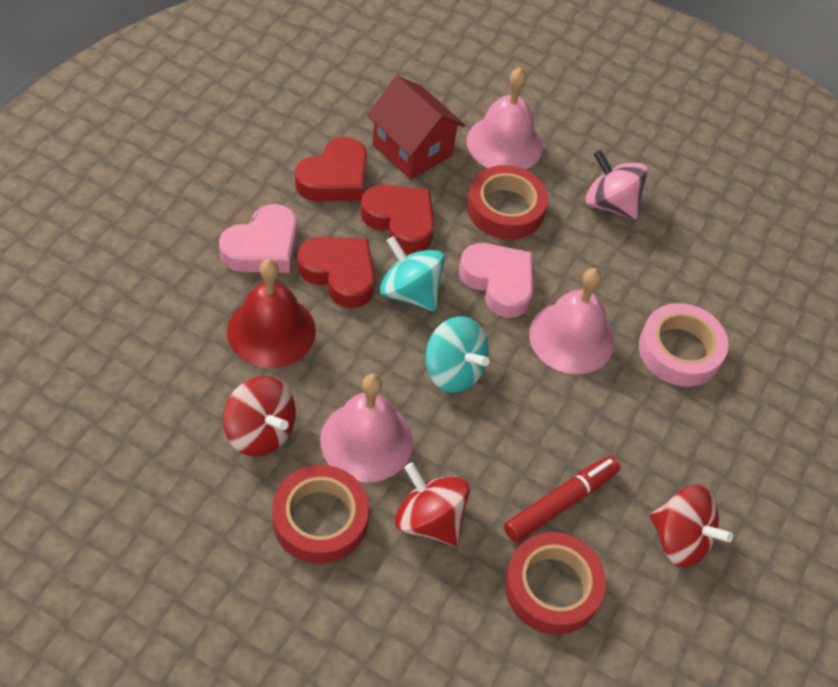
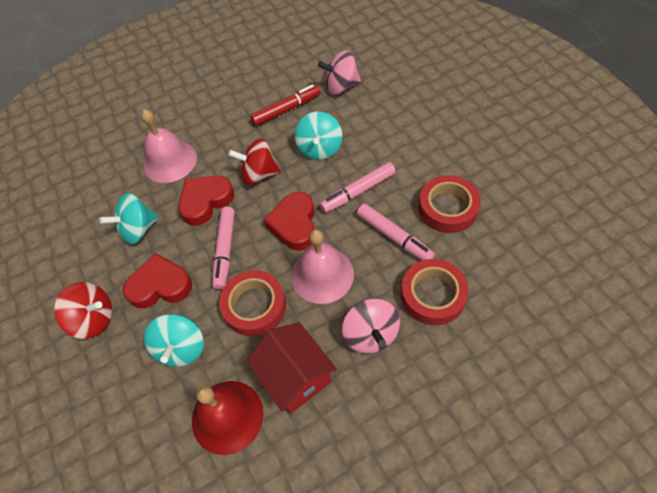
pink bell: [320,374,413,482] [467,68,543,170] [529,268,614,374] = 3 -> [141,109,197,183] [291,229,354,304] = 2
pink heart: [219,204,297,273] [459,243,533,318] = 2 -> none = 0
pink marker: none = 0 -> [212,207,235,290] [320,162,396,213] [357,204,435,260] = 3
pink spinning top: [586,150,648,220] = 1 -> [318,51,361,95] [342,299,400,354] = 2
pink tape: [639,303,728,386] = 1 -> none = 0
red spinning top: [223,376,296,457] [395,463,470,546] [650,485,733,567] = 3 -> [54,282,112,339] [228,139,281,186] = 2
turquoise spinning top: [380,236,445,311] [425,316,490,393] = 2 -> [100,193,159,244] [144,314,204,367] [295,111,343,160] = 3

